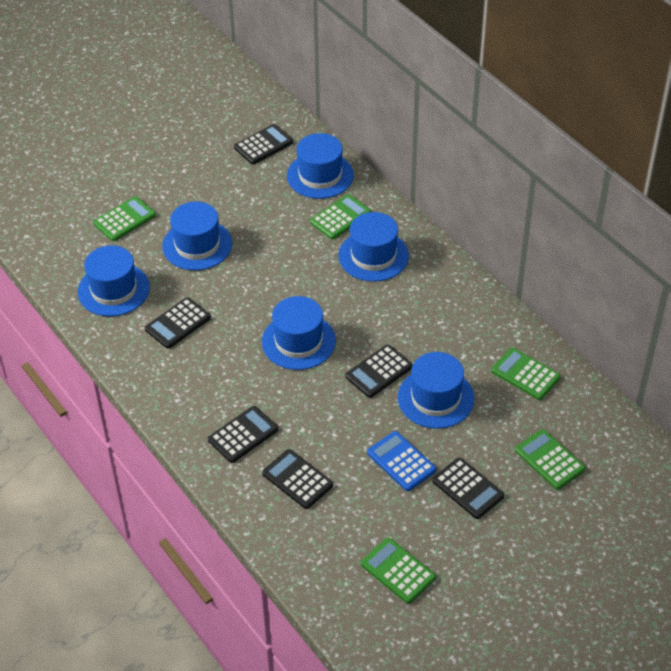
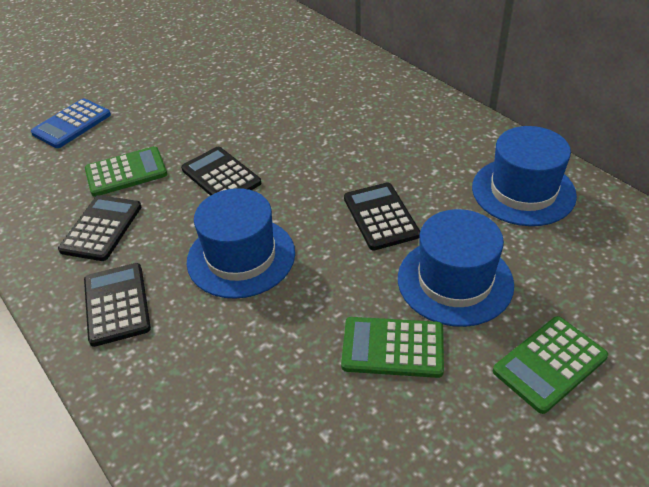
black calculator: [145,297,211,349] [208,406,278,463] [234,124,293,164] [262,449,333,509] [345,345,413,398] [432,458,504,519] = 6 -> [58,195,141,261] [84,263,151,347] [181,147,261,196] [344,182,420,250] = 4
blue hat: [78,245,150,317] [162,202,232,271] [262,296,336,370] [287,133,354,199] [338,212,409,282] [398,352,474,429] = 6 -> [187,188,295,299] [398,209,514,327] [472,126,577,226] = 3
green calculator: [93,196,156,241] [310,194,371,239] [361,538,436,604] [491,348,561,400] [515,429,586,490] = 5 -> [85,146,167,197] [341,317,444,378] [493,316,608,414] = 3

